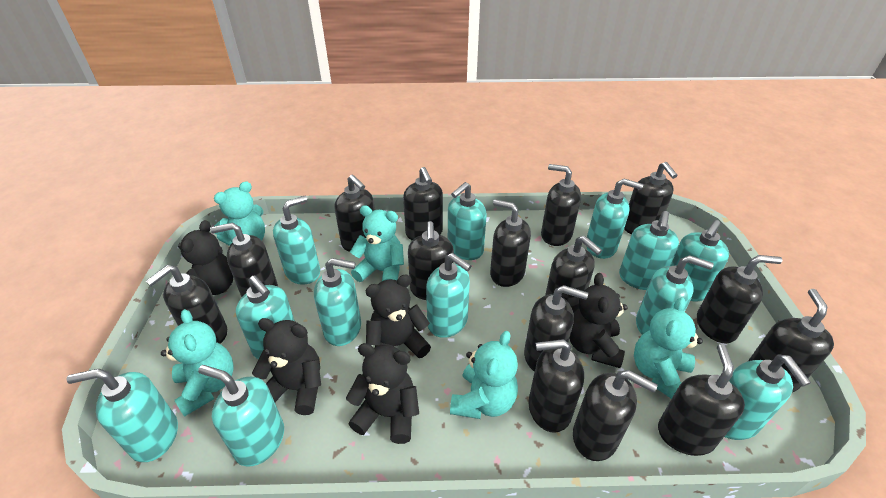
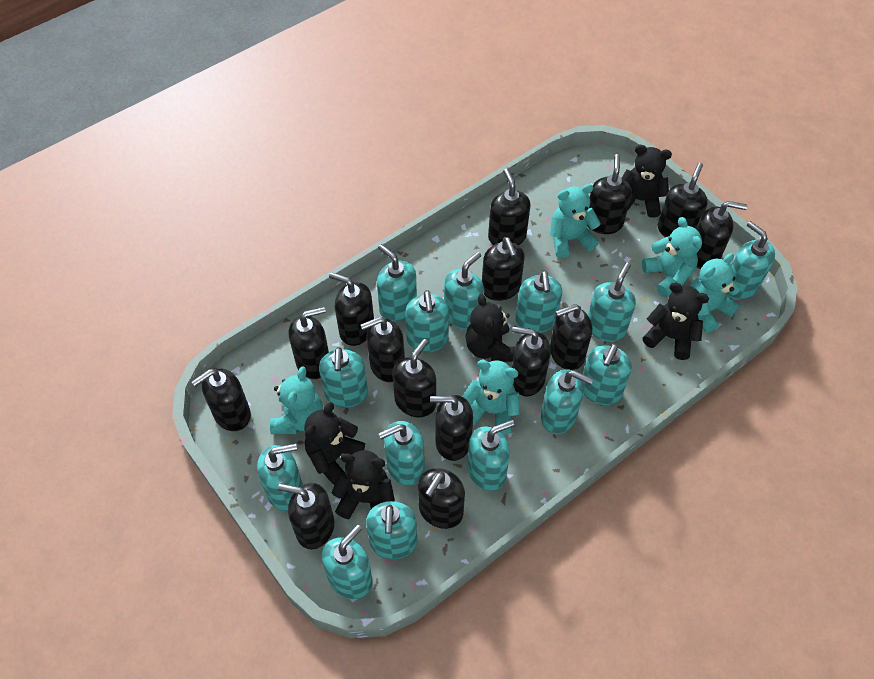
turquoise soap dispenser: [66,369,178,462] [198,365,284,466] [236,275,295,359] [273,196,320,285] [314,258,361,346] [426,253,471,338] [448,182,487,260] [586,178,643,259] [619,211,679,290] [636,255,714,335] [670,220,729,301] [725,355,811,440] = 12 -> [257,443,303,511] [319,347,368,408] [322,525,373,599] [366,501,417,559] [377,244,417,322] [378,421,425,486] [405,290,449,352] [444,252,484,330] [468,420,515,491] [515,271,562,333] [541,369,593,434] [583,344,632,405] [588,262,636,342] [726,221,775,300] = 14

